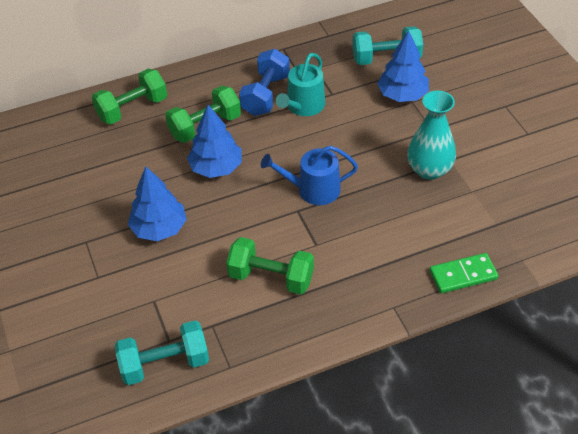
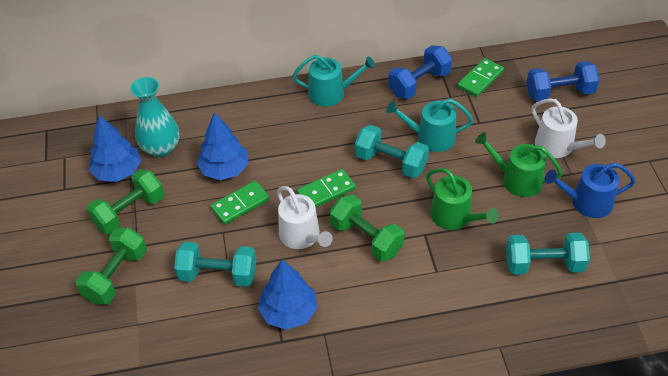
blue dumbbell: [239,49,290,116] = 1 -> [388,45,452,99] [526,61,600,102] = 2
green domino: [430,253,498,293] = 1 -> [211,181,270,225] [297,169,356,208] [457,58,504,97] = 3
green watering can: none = 0 -> [426,168,499,230] [475,132,563,197] = 2
turquoise dumbbell: [115,320,209,385] [352,26,423,65] = 2 -> [174,242,257,287] [355,125,429,178] [506,233,590,275] = 3
turquoise watering can: [276,53,325,116] = 1 -> [292,55,375,107] [386,99,473,152] = 2
white watering can: none = 0 -> [277,186,333,249] [532,98,606,158] = 2

